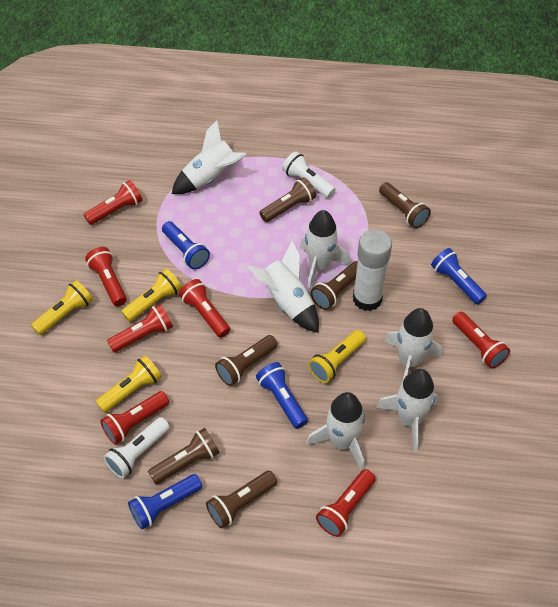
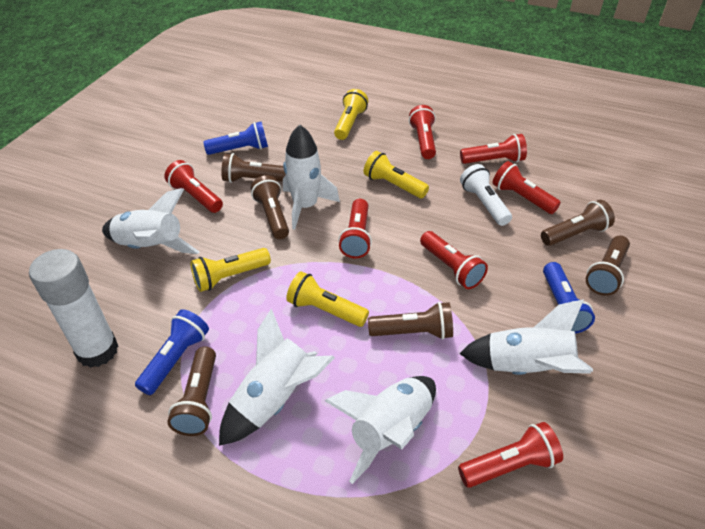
blue flashlight: [128,474,202,530] [162,221,210,269] [256,362,308,429] [431,248,487,305] = 4 -> [135,309,209,395] [203,121,268,155] [543,262,595,334] = 3
white flashlight: [104,417,170,479] [282,151,336,198] = 2 -> [460,164,512,226] = 1
white rocket: [172,120,246,194] [248,241,319,333] [300,210,351,290] [306,392,365,471] [376,369,438,452] [384,308,442,382] = 6 -> [102,188,199,254] [219,309,335,446] [283,124,340,230] [325,376,436,484] [459,299,593,375] = 5

